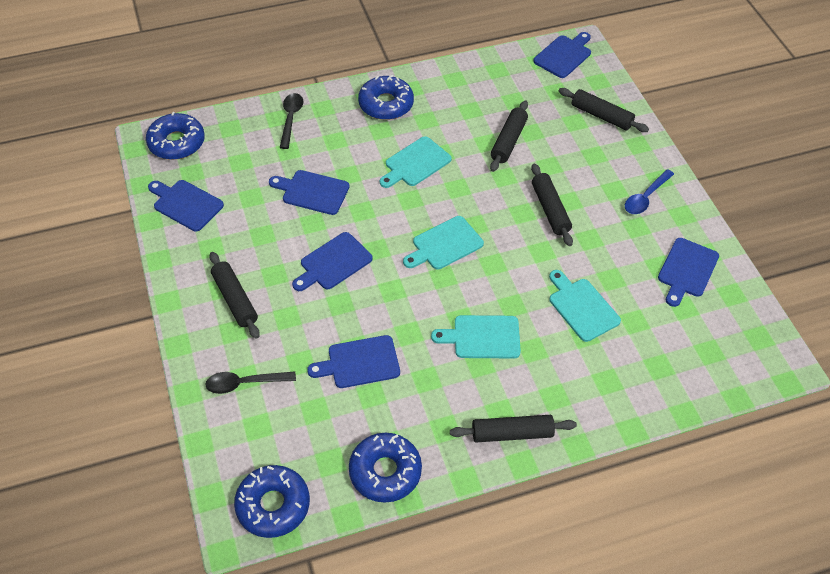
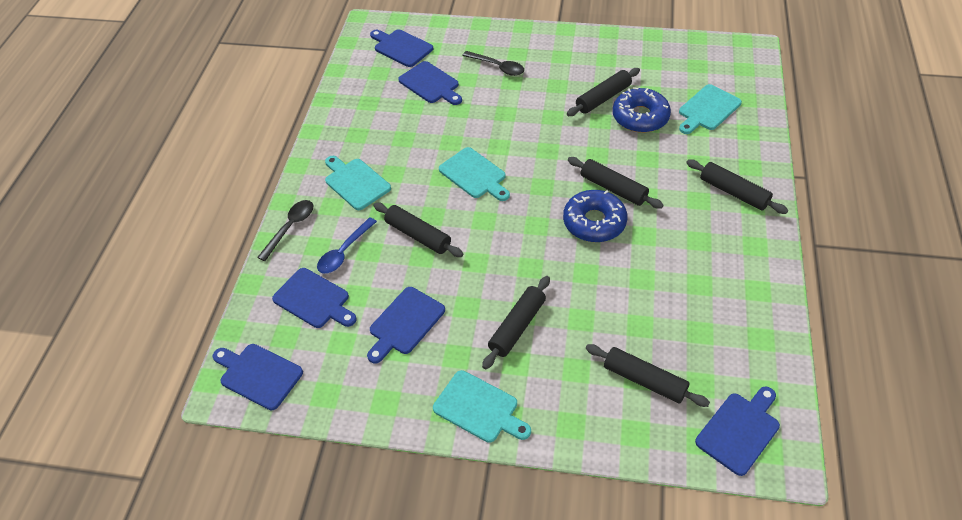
black rolling pin: [210,252,260,339] [450,415,577,443] [490,100,528,172] [531,163,573,246] [559,88,649,132] = 5 -> [374,202,463,257] [482,276,550,369] [567,68,640,116] [568,157,664,209] [586,344,710,407] [686,159,788,214] = 6
blue donut: [146,112,205,160] [234,465,310,538] [349,433,422,503] [358,75,414,120] = 4 -> [563,190,627,242] [613,87,671,133] = 2

